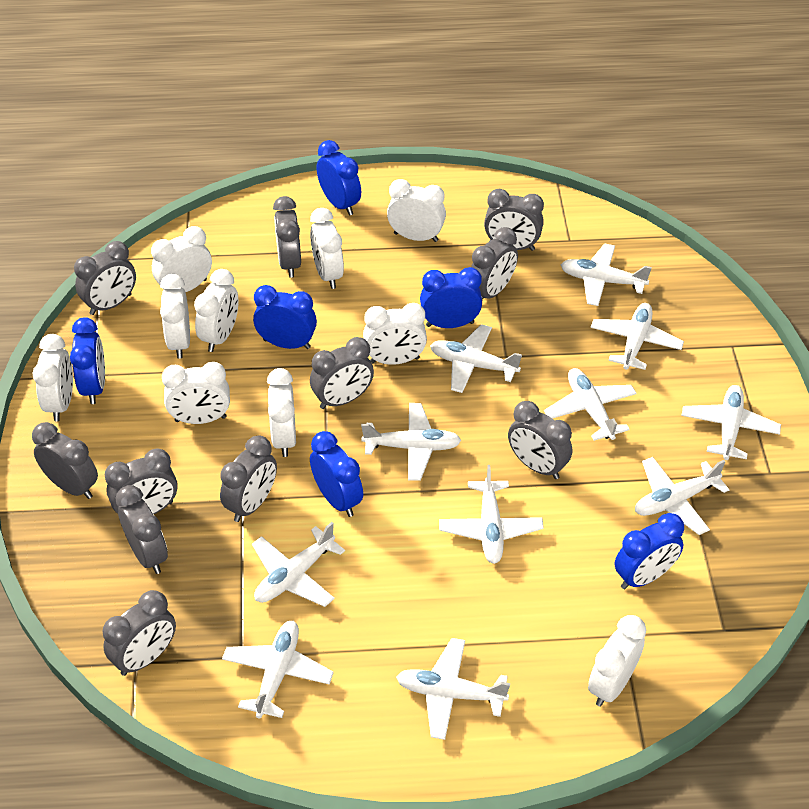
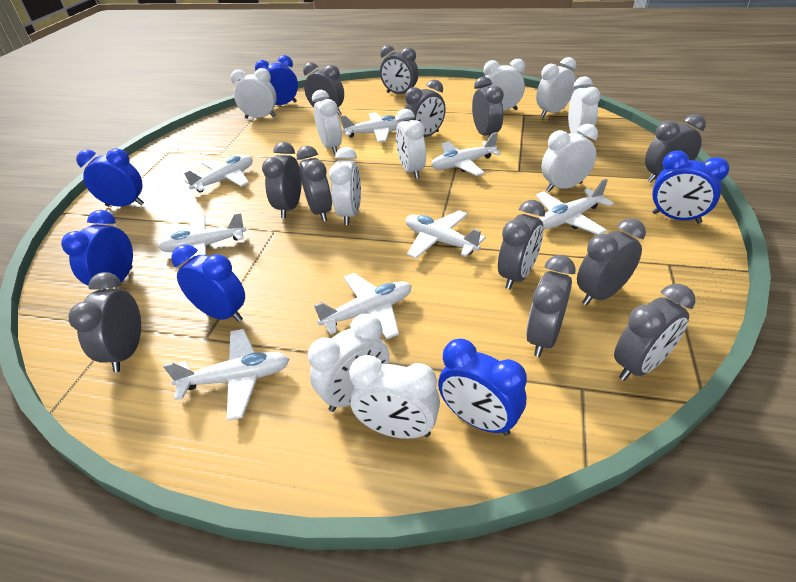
grey clock: [32,422,98,499] [74,241,136,315] [103,590,176,676] [105,448,178,514] [116,485,168,574] [220,435,277,522] [273,196,301,278] [310,337,374,409] [471,227,518,300] [484,189,544,251] [508,401,572,479] = 11 -> [69,272,141,372] [262,142,302,218] [297,146,332,222] [303,62,344,115] [380,45,418,94] [405,80,446,137] [472,76,504,136] [498,200,545,290] [526,255,576,357] [577,218,646,305] [614,284,695,381] [645,114,706,183] = 12
white plane: [222,621,334,719] [252,522,345,607] [361,403,461,481] [396,638,510,740] [430,324,522,393] [439,465,544,564] [544,368,637,441] [561,243,652,306] [591,303,684,370] [635,457,729,535] [681,385,781,460] = 11 -> [158,212,247,259] [163,329,290,421] [184,155,253,193] [314,273,412,339] [340,112,403,142] [406,210,486,259] [431,132,501,176] [536,179,614,235] = 8

